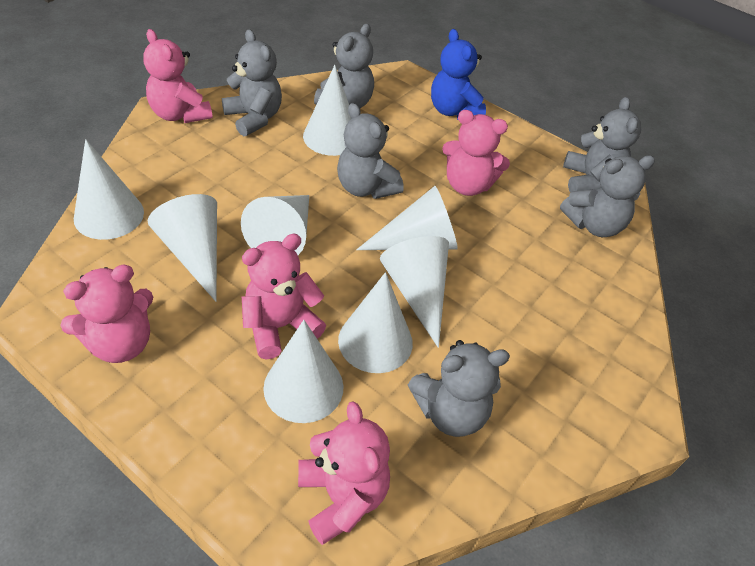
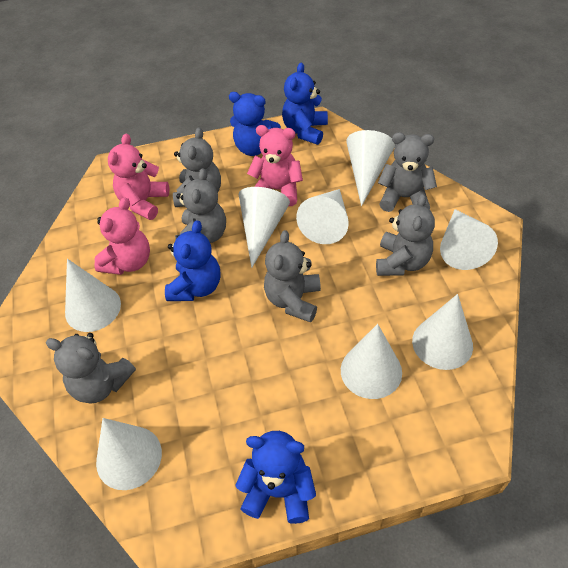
blue teddy bear: [431,29,486,120] = 1 -> [165,220,220,301] [229,92,281,156] [235,431,316,524] [282,63,328,145] = 4
pink teddy bear: [60,264,153,363] [143,29,212,123] [242,234,326,360] [298,401,390,545] [442,110,510,196] = 5 -> [94,197,150,275] [108,134,169,220] [247,125,303,206] = 3

